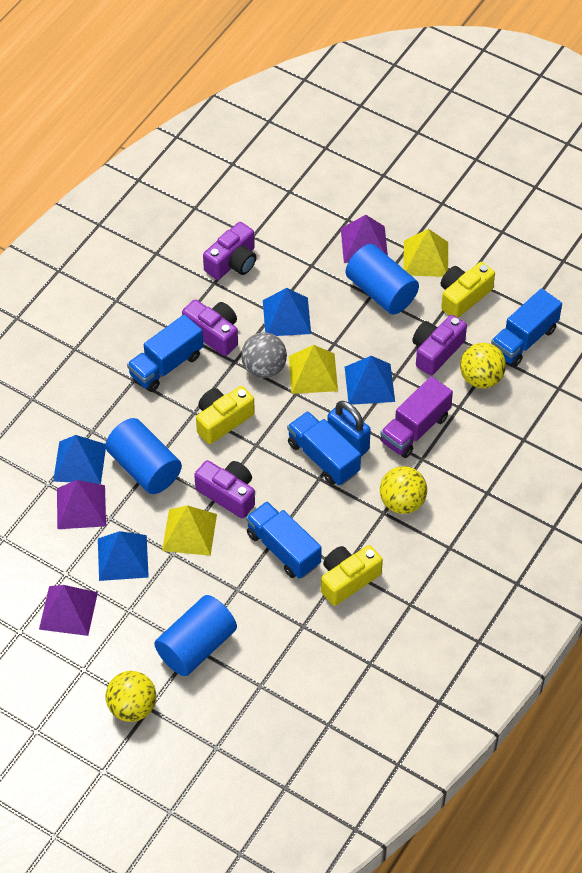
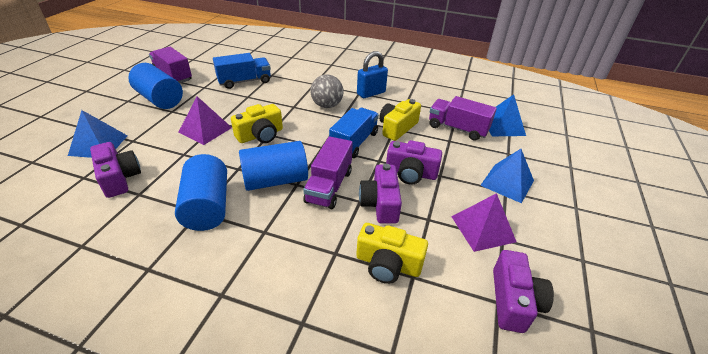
blue pyramid: [53,435,106,484] [98,531,149,581] [263,288,311,336] [345,356,395,405] = 4 -> [68,110,128,158] [480,149,534,203] [489,94,526,136] = 3
blue truck: [127,314,203,392] [246,501,322,579] [287,411,361,485] [491,288,562,367] = 4 -> [213,53,271,89] [329,108,379,158] = 2
purple pyramid: [39,585,98,636] [57,480,106,529] [341,215,388,263] = 3 -> [178,96,232,145] [451,193,516,252] = 2
purple truck: [380,376,453,458] = 1 -> [149,47,192,83] [303,136,353,209] [429,96,497,141] = 3
yellow ball: [106,671,156,722] [380,466,427,514] [460,343,506,388] = 3 -> none = 0
yellow pyramid: [162,505,217,556] [289,345,338,394] [403,229,448,277] = 3 -> none = 0

